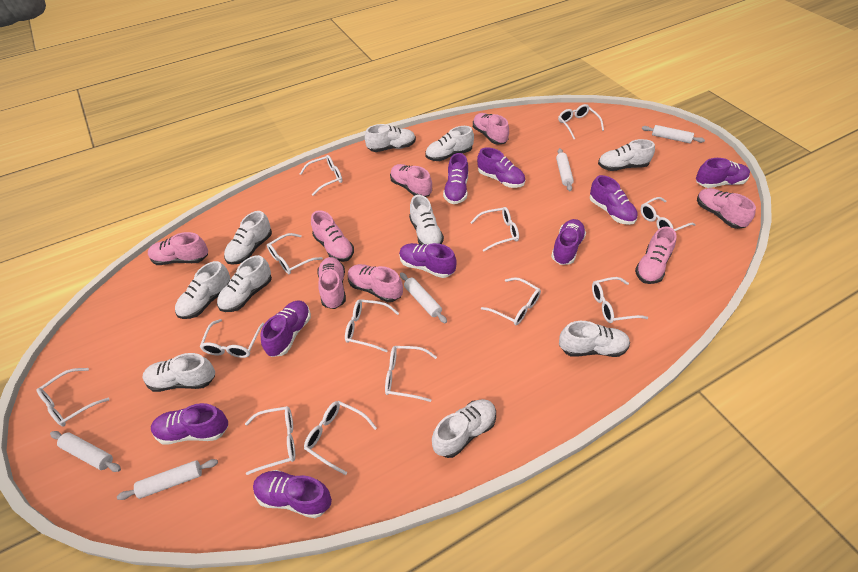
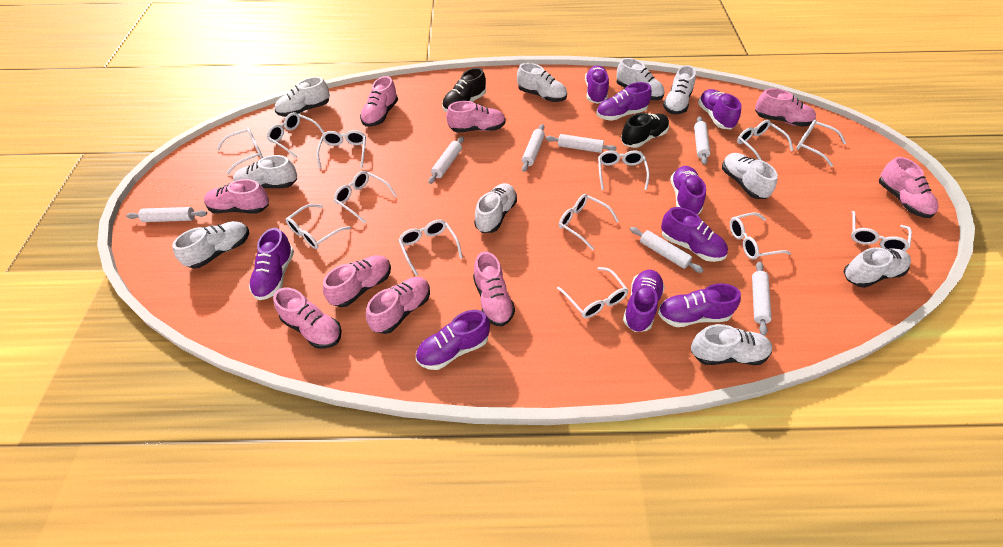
black shoe: none = 0 -> [442,68,486,112] [621,113,669,148] = 2
pink shoe: [148,232,208,265] [311,210,354,262] [317,257,346,309] [348,264,403,302] [390,164,432,197] [473,113,509,145] [635,226,677,284] [697,188,756,229] = 8 -> [204,179,269,213] [273,288,342,349] [323,255,391,307] [360,76,398,127] [366,277,430,334] [446,101,506,133] [473,251,515,326] [755,88,816,127] [879,157,939,218] = 9
white rolling pin: [50,431,121,472] [117,459,218,500] [400,272,447,324] [556,148,574,191] [642,125,705,143] = 5 -> [126,207,207,222] [428,136,464,184] [522,124,545,172] [546,134,617,153] [630,227,704,273] [694,116,710,165] [752,261,772,336] = 7

